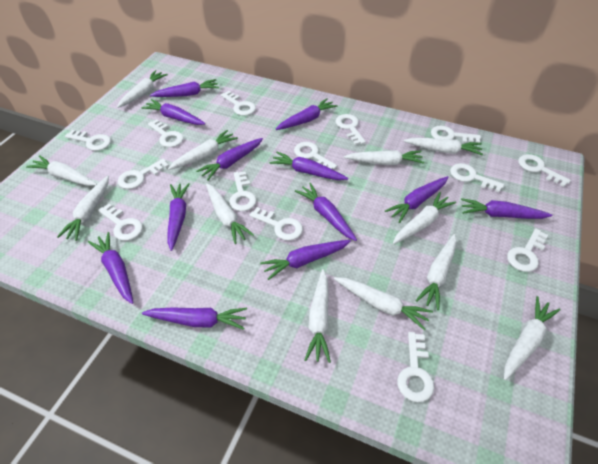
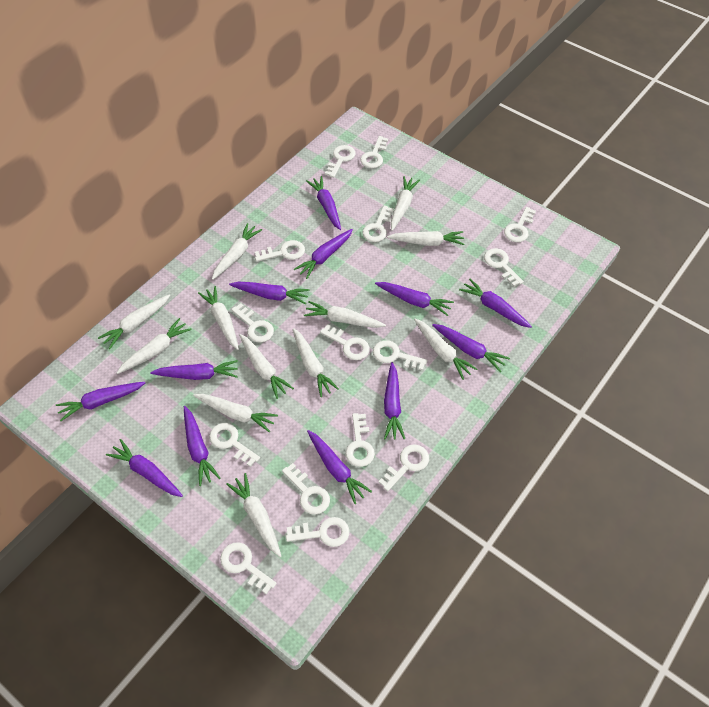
white key: [65,130,111,151] [98,204,143,241] [118,159,169,189] [148,119,184,147] [221,91,256,116] [229,172,257,211] [249,207,303,241] [294,142,337,169] [336,114,366,145] [397,332,434,402] [431,126,481,143] [450,163,504,192] [507,229,548,272] [518,154,571,187] = 14 -> [209,423,260,467] [220,542,277,594] [231,303,274,343] [255,240,305,262] [282,463,330,515] [286,517,349,547] [320,324,370,360] [325,145,356,178] [345,413,375,467] [360,136,388,168] [363,205,394,242] [373,340,427,371] [378,444,429,491] [484,248,524,287] [504,207,536,242] = 15

